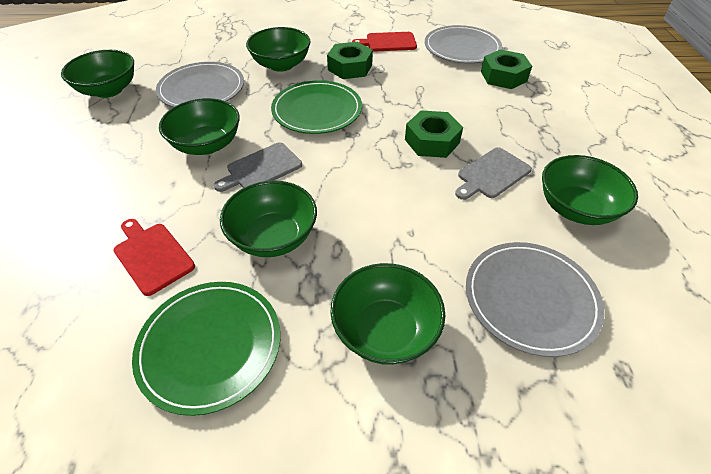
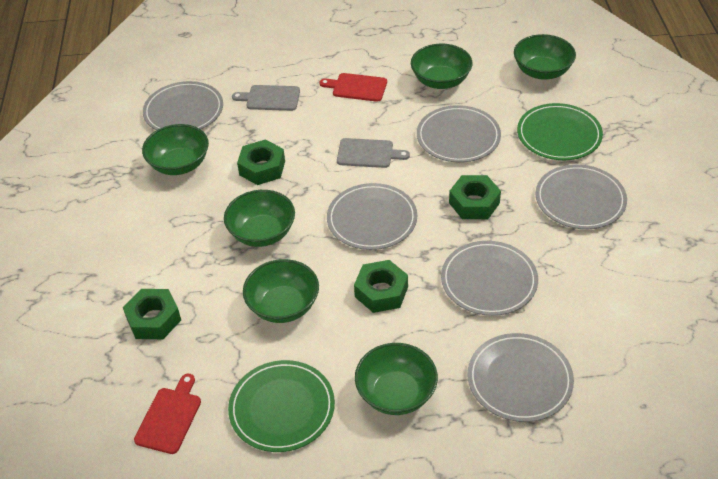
green nut: [327,42,373,79] [405,110,463,158] [481,49,532,89] = 3 -> [123,289,181,339] [237,139,285,185] [354,260,408,313] [449,175,501,219] = 4
grey plate: [156,62,244,107] [425,25,502,64] [466,242,605,357] = 3 -> [143,81,223,130] [327,183,417,250] [417,105,501,162] [441,241,538,316] [468,333,574,422] [536,164,627,229] = 6

